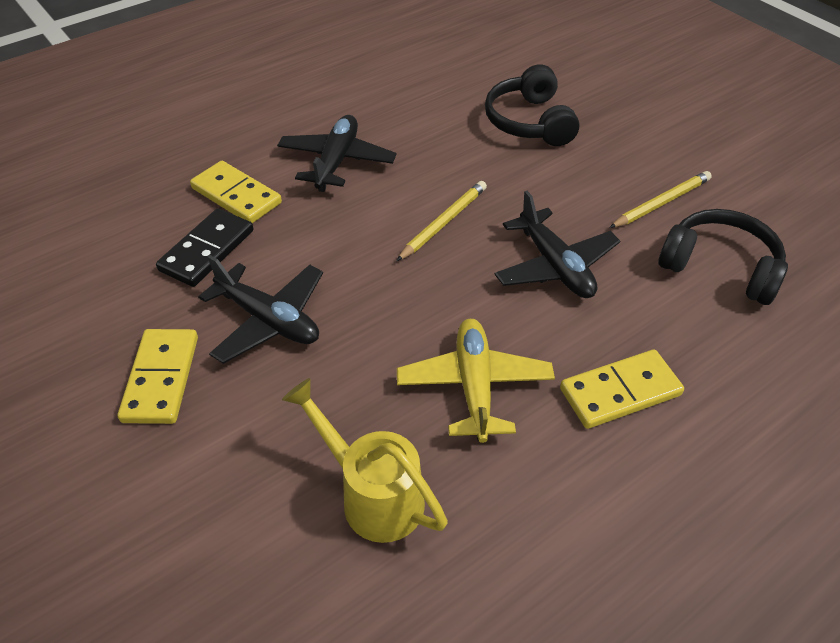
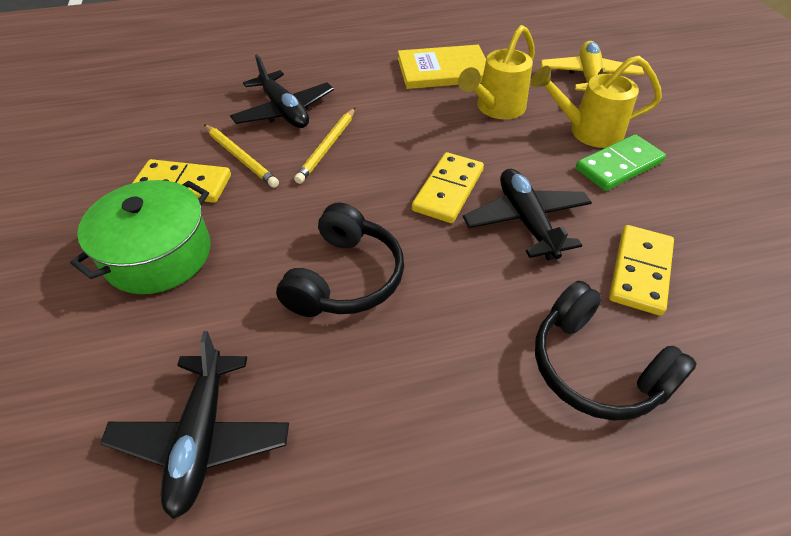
black domino: [156,208,254,287] = 1 -> none = 0
green domino: none = 0 -> [576,134,666,191] = 1
green pot: none = 0 -> [70,180,211,294] = 1
yellow book: none = 0 -> [398,45,486,89] = 1
yellow watering can: [282,378,448,543] = 1 -> [458,25,535,119] [531,56,662,148] = 2

